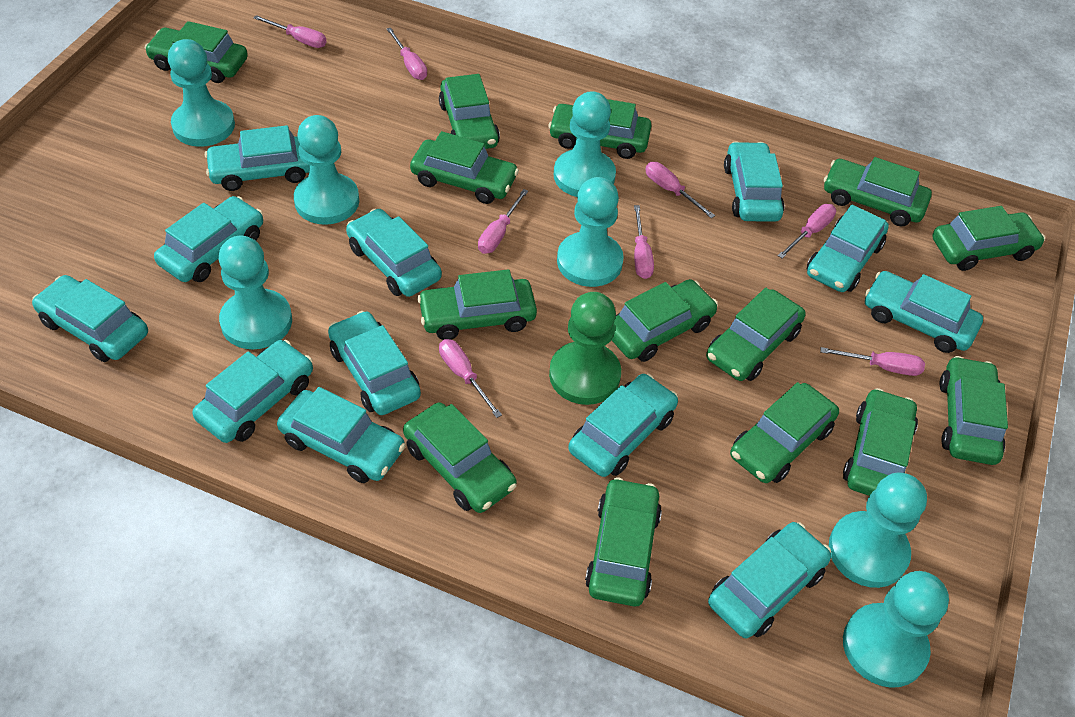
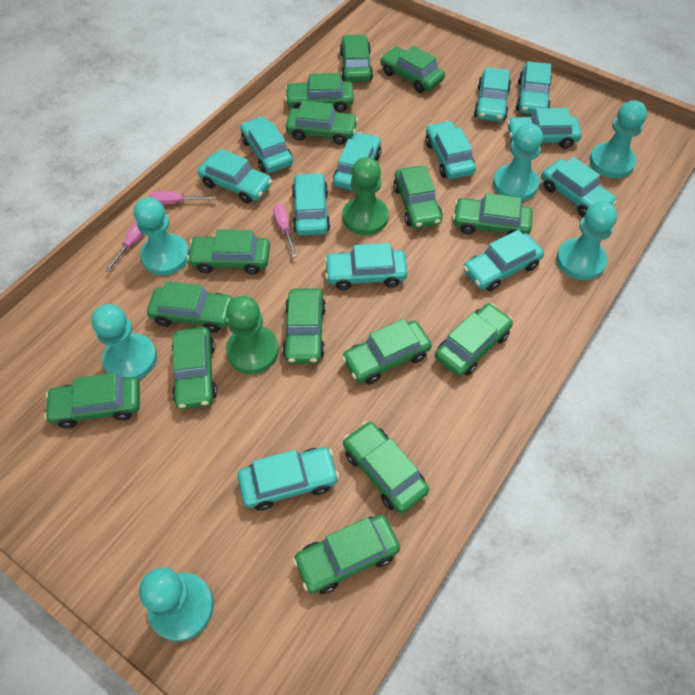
green car: [145,21,248,83] [403,402,517,513] [410,131,519,204] [417,269,537,340] [439,74,500,149] [548,99,652,159] [585,477,662,606] [612,279,718,362] [706,288,806,381] [730,382,839,483] [824,157,932,226] [843,388,918,496] [932,206,1045,271] [939,356,1008,465] = 14 -> [44,373,140,428] [147,281,233,332] [172,327,217,409] [187,229,270,274] [282,289,326,363] [285,73,354,112] [286,101,358,145] [293,514,400,594] [340,34,373,82] [342,319,432,384] [343,421,429,513] [380,46,445,93] [394,166,443,229] [435,303,513,377] [453,193,533,235] = 15
green pawn: [549,292,621,405] = 1 -> [226,296,279,374] [343,157,389,235] = 2
pink screwdriver: [254,15,326,48] [387,28,427,80] [439,339,502,418] [478,189,528,254] [634,205,654,279] [645,162,715,218] [778,204,836,259] [820,347,925,376] = 8 -> [105,221,144,272] [149,191,216,205] [273,204,297,257] = 3
turquoise pawn: [168,39,235,147] [219,235,292,349] [294,115,359,225] [554,91,616,197] [557,177,624,287] [829,473,927,588] [843,571,949,688] = 7 -> [91,304,157,380] [134,197,190,275] [139,568,214,642] [493,123,543,201] [557,201,617,280] [590,100,647,178] = 6

